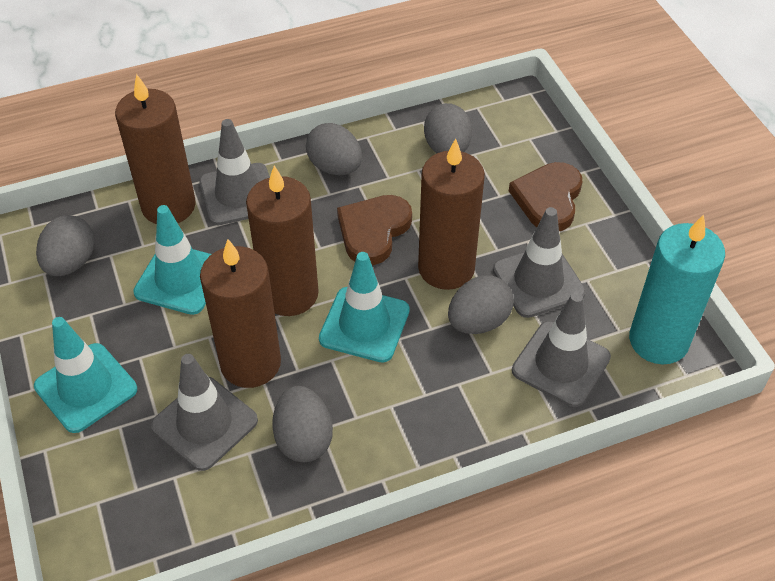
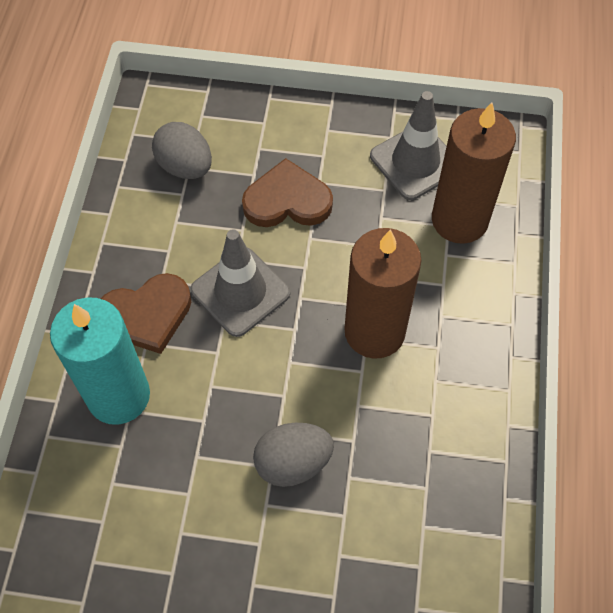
brown candle: [115,74,196,224] [200,239,281,388] [246,166,319,316] [418,139,485,290] = 4 -> [344,228,422,359] [432,102,516,244] = 2
grey egg: [36,215,95,276] [272,386,333,462] [306,123,362,175] [424,103,472,153] [448,275,513,334] = 5 -> [152,122,212,179] [253,423,334,487] = 2
grey traffic cone: [151,354,258,471] [199,119,270,225] [493,207,586,318] [512,292,611,407] = 4 -> [191,229,290,337] [370,91,447,200] = 2
turquoise traffic cone: [34,317,137,433] [133,205,212,315] [319,252,410,362] = 3 -> none = 0

